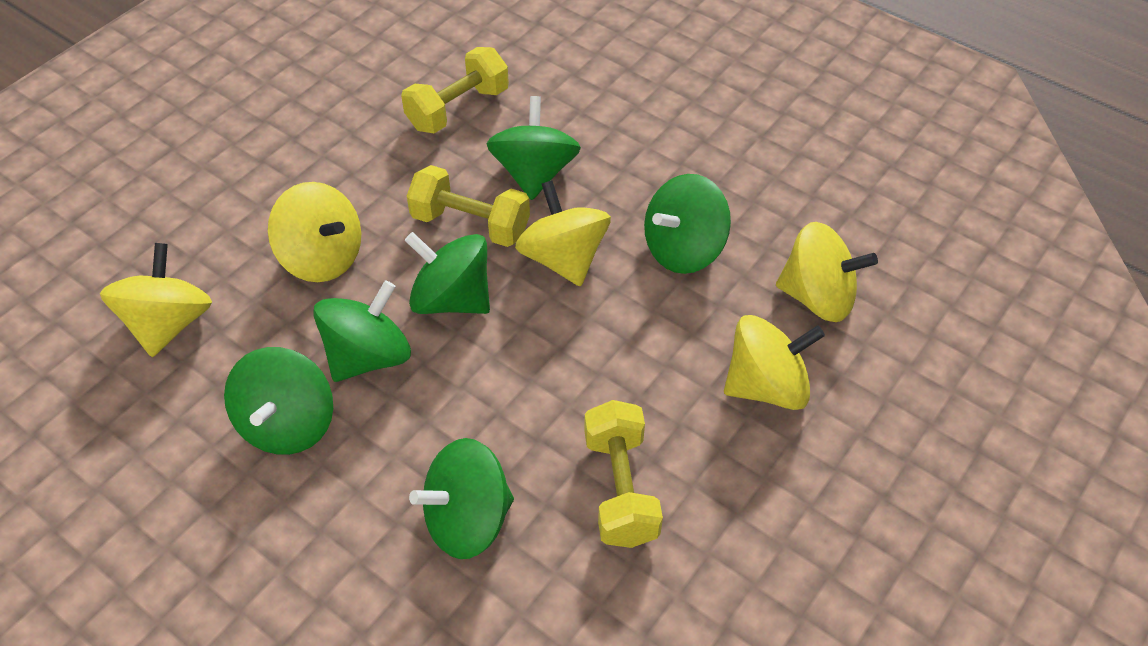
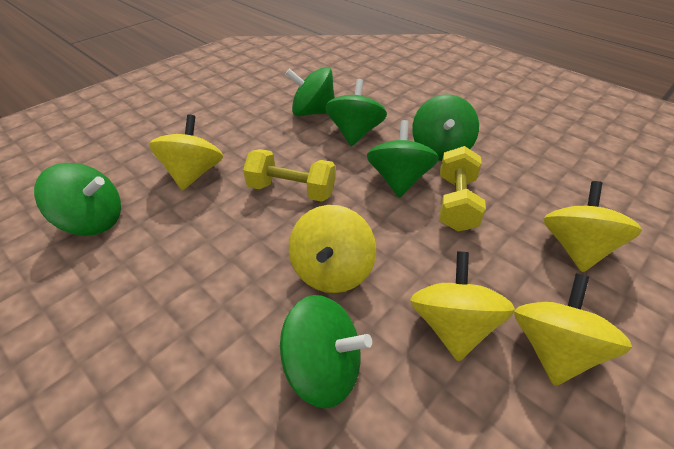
yellow dumbbell: [401,47,509,133] [407,165,530,247] [584,400,663,548] = 3 -> [243,149,335,202] [439,146,486,232] = 2

